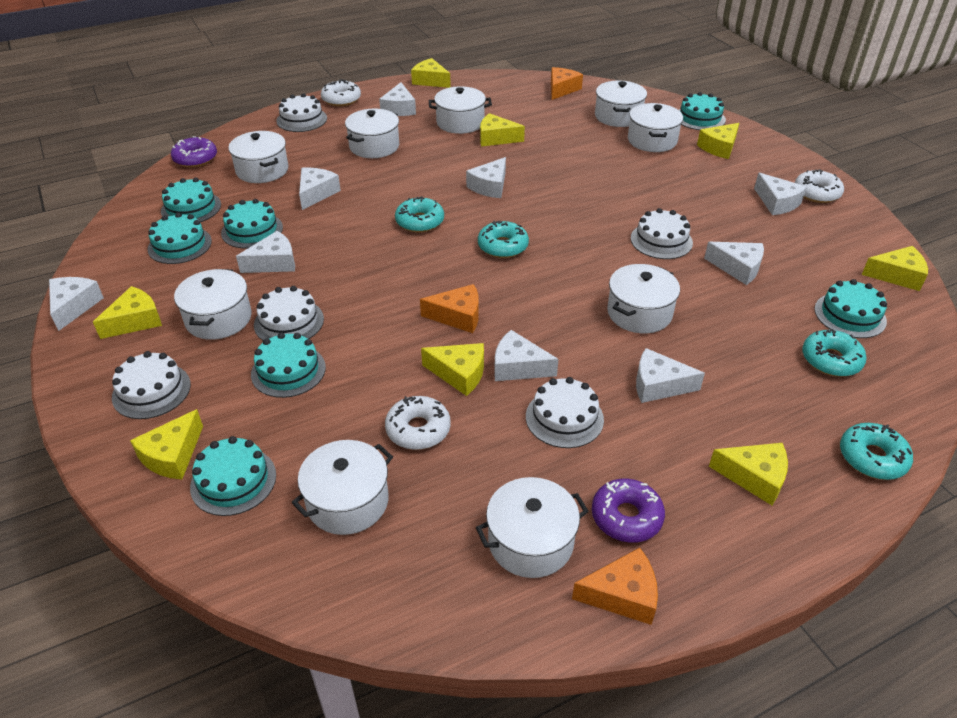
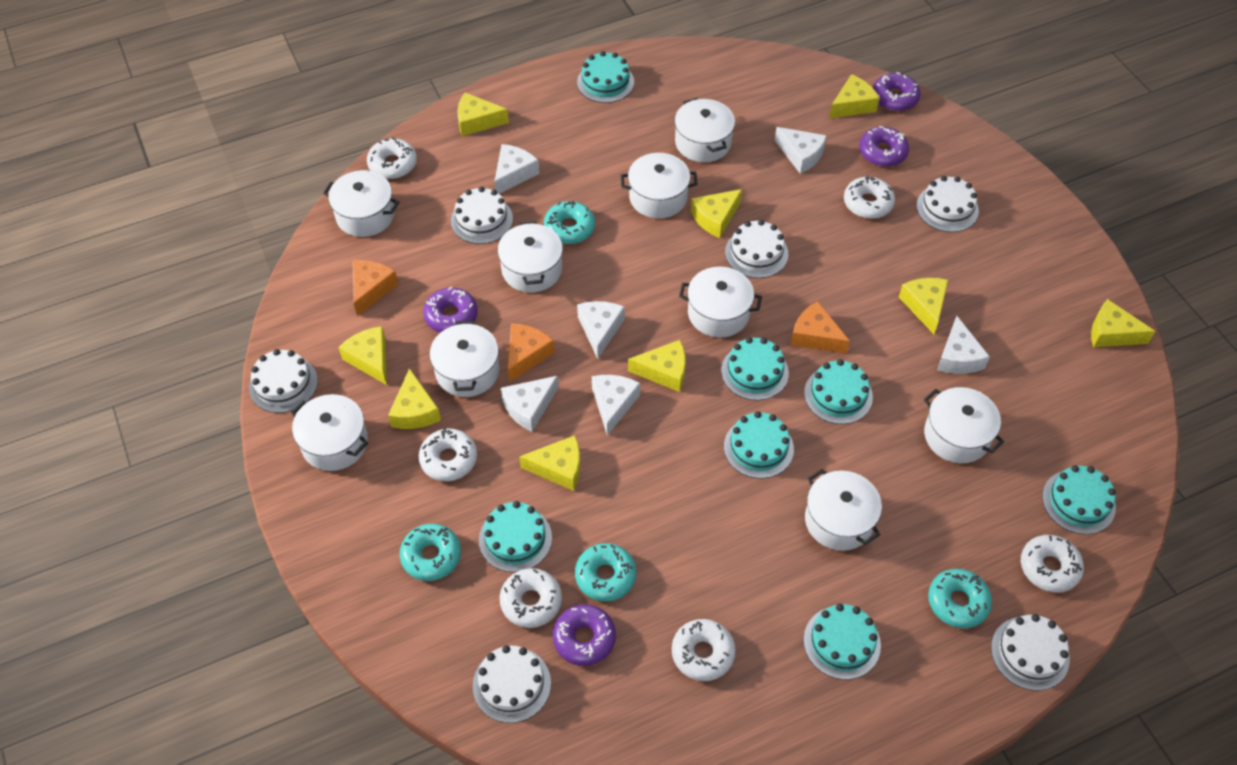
purple donut: [171,136,217,167] [592,479,665,543] = 2 -> [423,287,478,333] [553,604,616,666] [859,126,909,167] [873,72,921,111] = 4
white cake: [112,351,191,419] [254,286,324,340] [276,93,327,132] [526,377,604,448] [631,208,693,259] = 5 -> [249,349,318,413] [451,187,513,244] [473,645,551,723] [725,220,788,278] [916,176,979,232] [991,614,1070,691] = 6
white cheese: [49,277,104,331] [236,231,295,273] [299,168,341,210] [379,82,416,116] [466,157,506,198] [494,330,559,381] [636,348,705,403] [704,242,764,285] [754,173,807,215] = 9 -> [494,144,539,194] [501,376,558,432] [577,301,625,359] [592,375,640,435] [774,127,827,174] [937,316,990,374] = 6
white donut: [321,79,361,106] [385,396,451,450] [795,169,844,203] = 3 -> [367,138,417,179] [419,428,477,481] [500,568,562,628] [672,619,736,681] [844,175,895,219] [1021,535,1084,593] = 6
yellow cheese: [93,286,162,339] [130,409,203,479] [411,58,451,88] [421,343,484,396] [480,113,525,147] [697,123,739,159] [709,443,788,505] [862,246,928,291] = 8 -> [338,326,387,385] [388,368,441,429] [457,92,509,136] [519,435,580,491] [628,340,685,392] [691,189,742,238] [829,74,880,119] [899,278,948,334] [1091,299,1156,347] = 9

